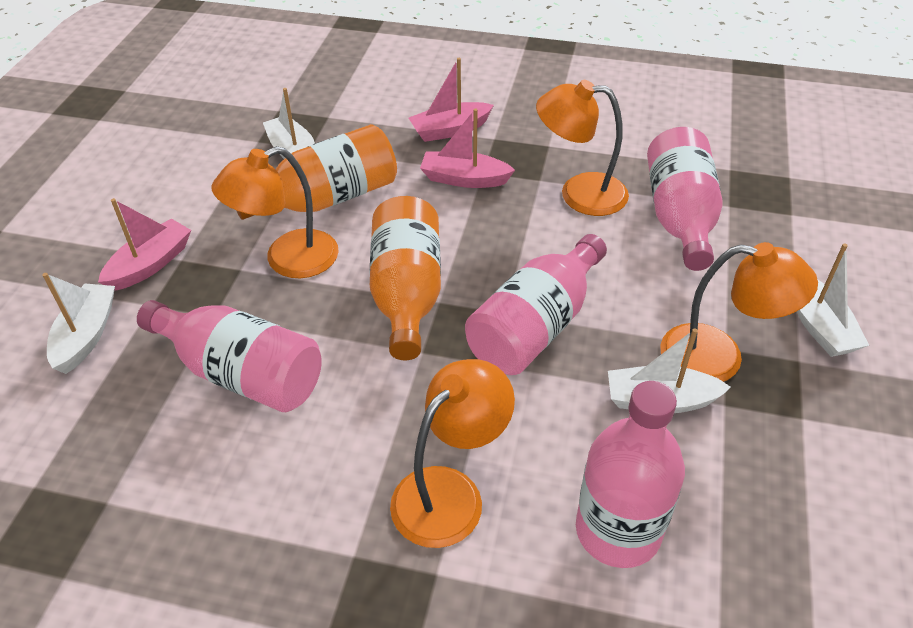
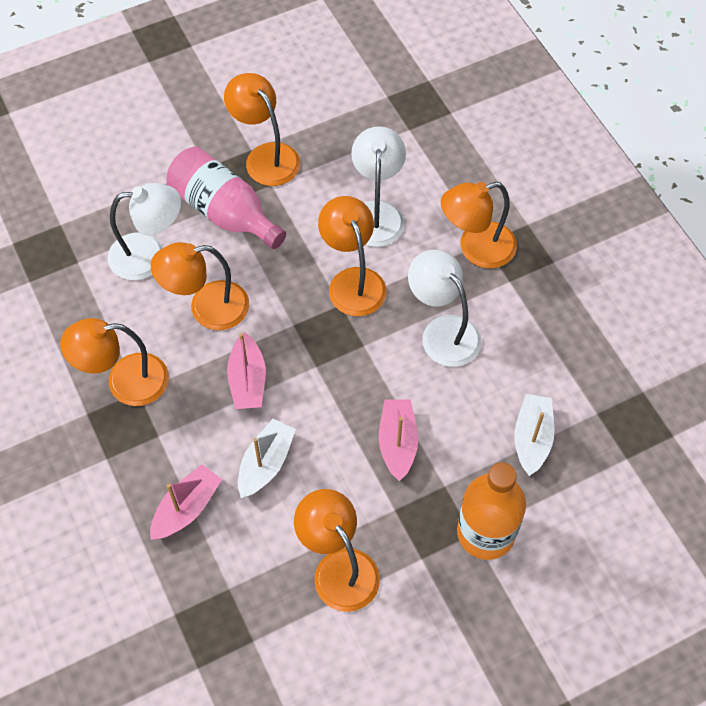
orange bottle: [236,124,397,220] [370,196,441,360] = 2 -> [457,462,526,560] = 1
orange lamp: [211,146,339,278] [390,359,515,548] [536,80,629,216] [660,242,818,382] = 4 -> [60,318,169,406] [151,242,249,330] [224,73,300,186] [294,489,380,612] [318,196,387,316] [441,182,517,268] = 6
pink bottle: [137,300,322,412] [465,234,607,375] [576,381,685,568] [647,127,723,271] = 4 -> [167,146,286,249] = 1
white boat: [42,273,115,374] [263,88,315,159] [608,328,731,413] [797,243,869,357] = 4 -> [238,419,296,498] [514,394,554,476] = 2
white lamp: none = 0 -> [108,183,181,280] [351,126,406,247] [408,250,481,367] = 3

